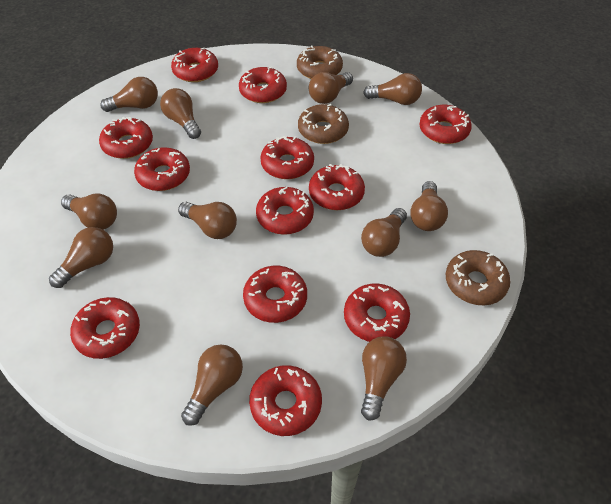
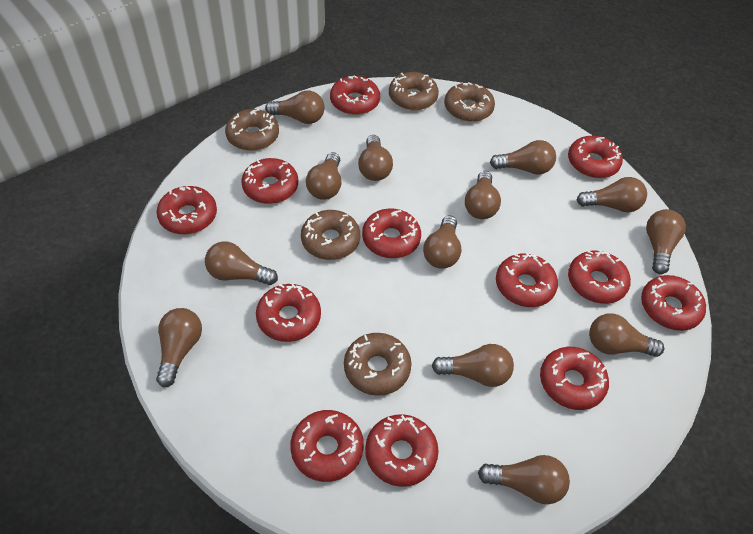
brown donut: [297,45,343,79] [298,104,349,144] [446,250,510,305] = 3 -> [225,109,279,151] [301,210,360,260] [344,333,412,396] [389,72,439,110] [444,82,495,122] = 5
brown light bulb: [49,227,113,288] [61,194,117,230] [100,77,158,112] [160,88,201,139] [178,202,237,239] [181,344,243,426] [309,72,353,104] [361,208,407,257] [361,337,407,421] [363,73,422,105] [410,181,448,231] = 11 -> [156,308,202,387] [205,241,278,285] [265,90,325,124] [306,152,341,200] [358,135,393,181] [423,215,462,269] [432,344,514,387] [465,171,501,219] [478,455,570,504] [490,140,556,175] [577,177,647,212] [589,313,664,357] [646,209,686,274] = 13

